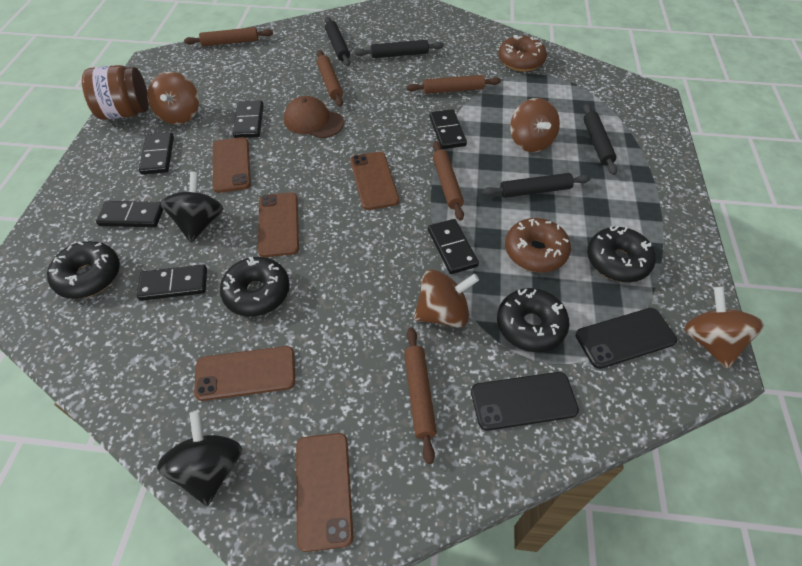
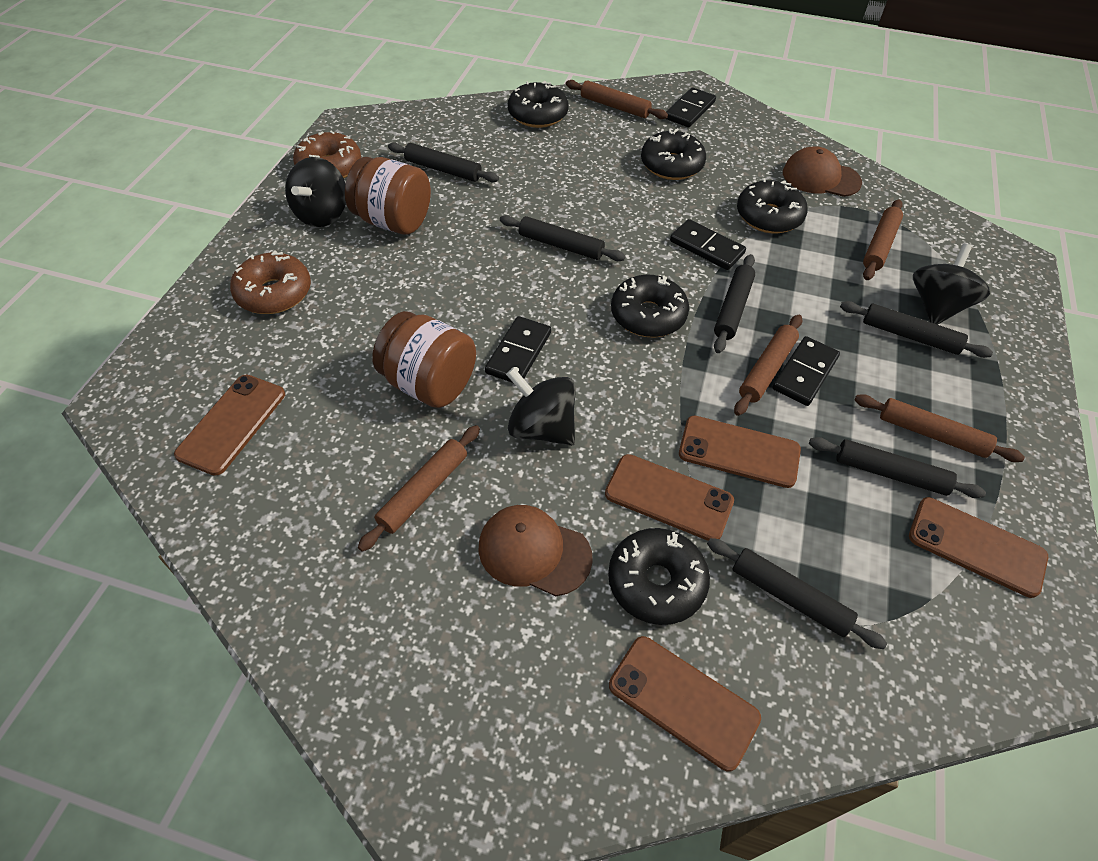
black domino: [96,201,163,227] [137,264,207,301] [139,132,174,175] [233,100,263,138] [428,219,479,274] [429,109,467,149] = 6 -> [485,316,551,383] [666,87,716,127] [670,219,746,270] [772,336,840,406] = 4
black donut: [47,241,120,299] [220,257,290,317] [497,288,569,352] [587,226,656,282] = 4 -> [508,81,569,128] [608,528,710,625] [611,275,689,337] [641,129,706,180] [737,178,808,233] = 5
black phone: [471,372,579,431] [576,308,677,369] = 2 -> none = 0
black rolling pin: [325,17,350,66] [355,40,444,58] [482,173,591,198] [583,104,617,175] = 4 -> [388,142,499,182] [500,215,626,261] [707,538,887,649] [714,254,755,353] [809,437,986,498] [840,301,993,358] = 6
black spinning top: [157,411,242,506] [160,172,224,243] = 2 -> [285,157,346,227] [506,368,576,446] [913,244,990,325] = 3
brown cap: [284,96,344,138] = 1 -> [478,505,593,596] [783,146,862,197] = 2
brown jar: [82,65,149,120] = 1 -> [345,157,431,235] [372,311,476,408] = 2
brown spinning top: [147,72,199,124] [414,269,479,328] [510,98,560,152] [684,287,764,369] = 4 -> none = 0

